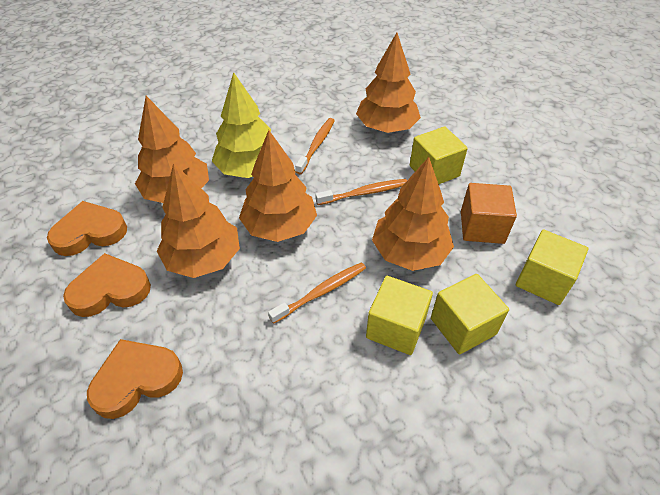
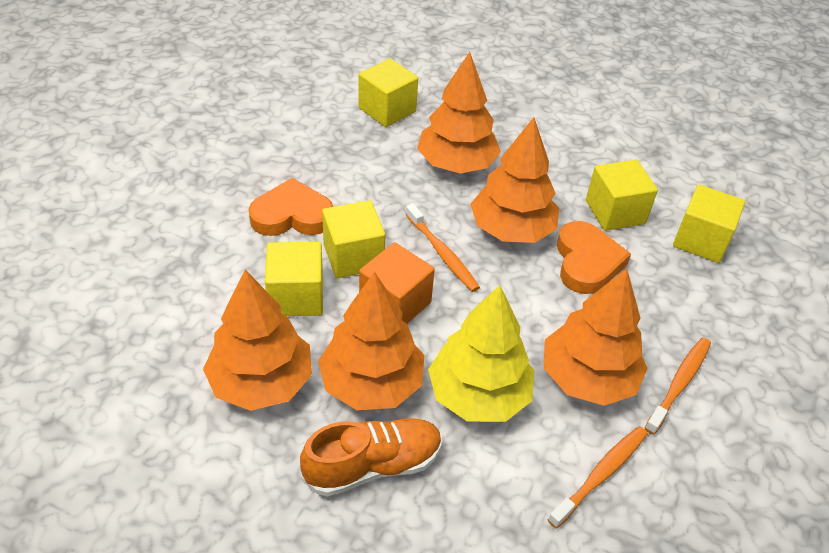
orange heart: [47,201,127,256] [63,253,151,317] [87,339,183,419] = 3 -> [249,178,333,236] [557,221,631,294] = 2
orange shoe: none = 0 -> [300,418,442,497] = 1
yellow cube: [366,276,433,355] [410,127,468,184] [431,274,509,355] [516,229,588,305] = 4 -> [265,242,323,316] [322,200,386,278] [359,59,418,127] [586,160,658,231] [673,185,745,263] = 5

